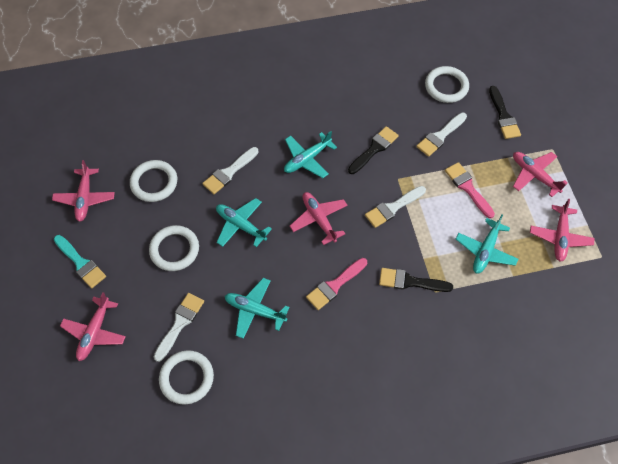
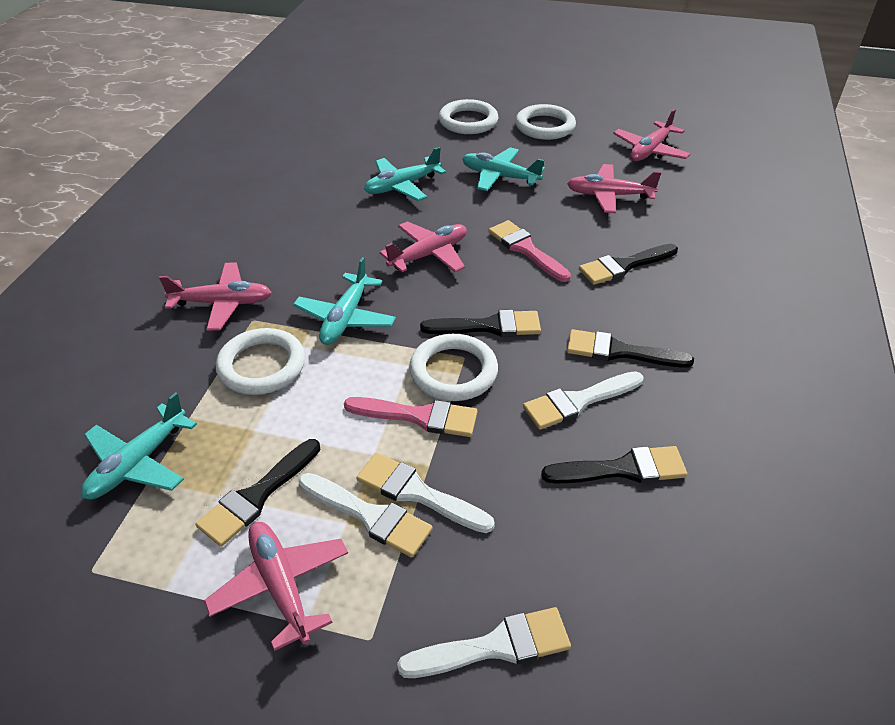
black brush: [348,126,399,174] [379,268,453,292] [489,86,521,139] = 3 -> [195,439,320,547] [420,310,541,337] [541,446,687,483] [567,329,694,368] [579,244,678,285] = 5
turquoise brush: [54,235,106,288] = 1 -> none = 0

